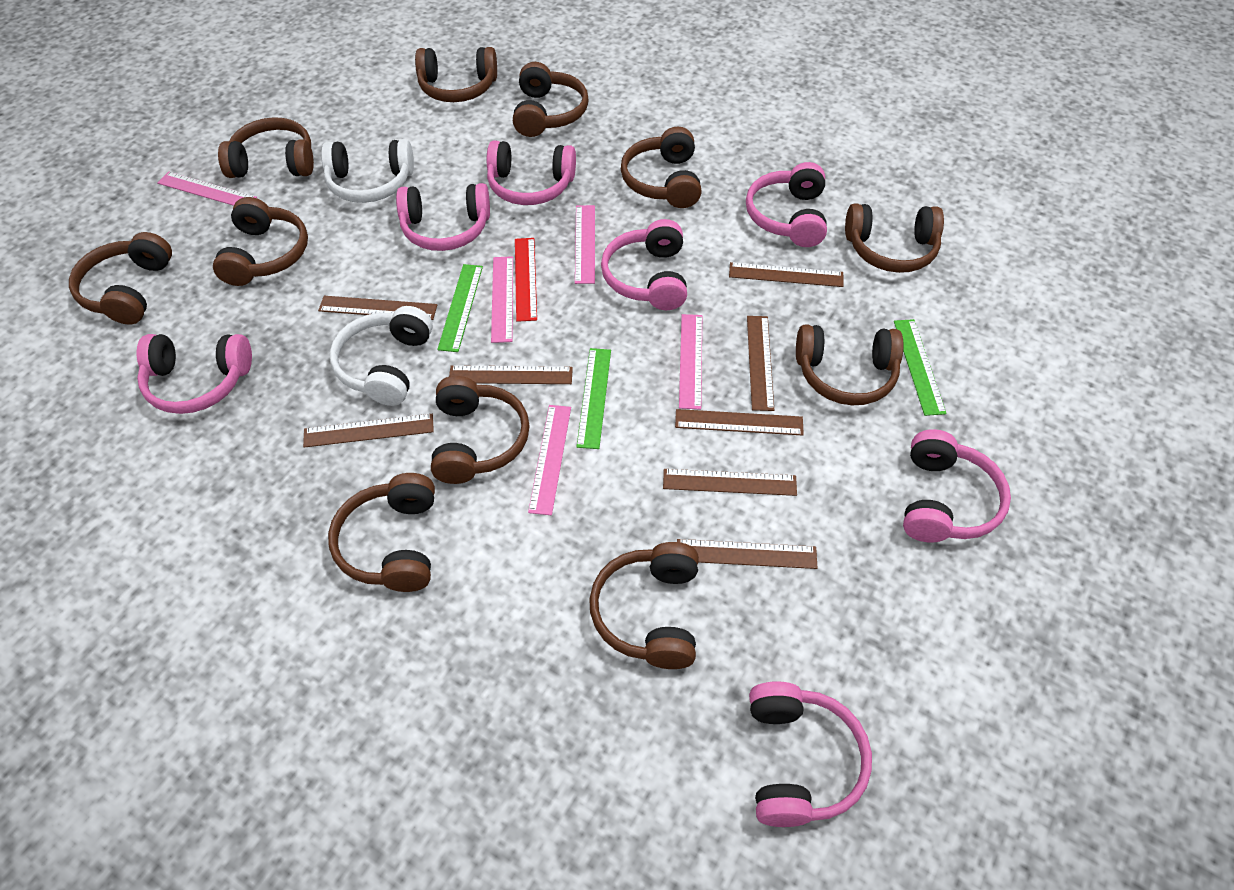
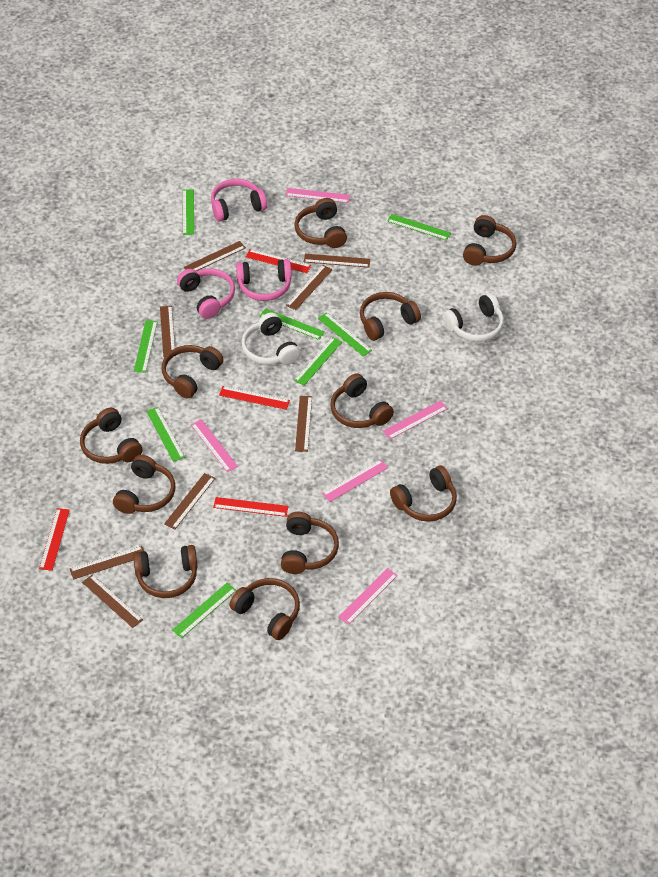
green ruler: [437,264,483,352] [576,348,611,449] [894,319,947,416] = 3 -> [134,320,158,373] [146,407,185,462] [172,583,237,638] [183,189,194,235] [260,308,325,340] [294,337,342,386] [318,312,372,356] [387,214,451,240] = 8
pink headphones: [137,334,252,414] [396,183,490,251] [487,141,576,205] [601,219,687,310] [746,162,827,247] [749,681,872,827] [903,429,1011,542] = 7 -> [177,268,235,319] [211,179,267,222] [236,259,292,301] = 3
red ruler: [515,238,537,322] = 1 -> [39,508,70,571] [213,497,289,517] [219,386,290,410] [246,249,311,273] = 4

